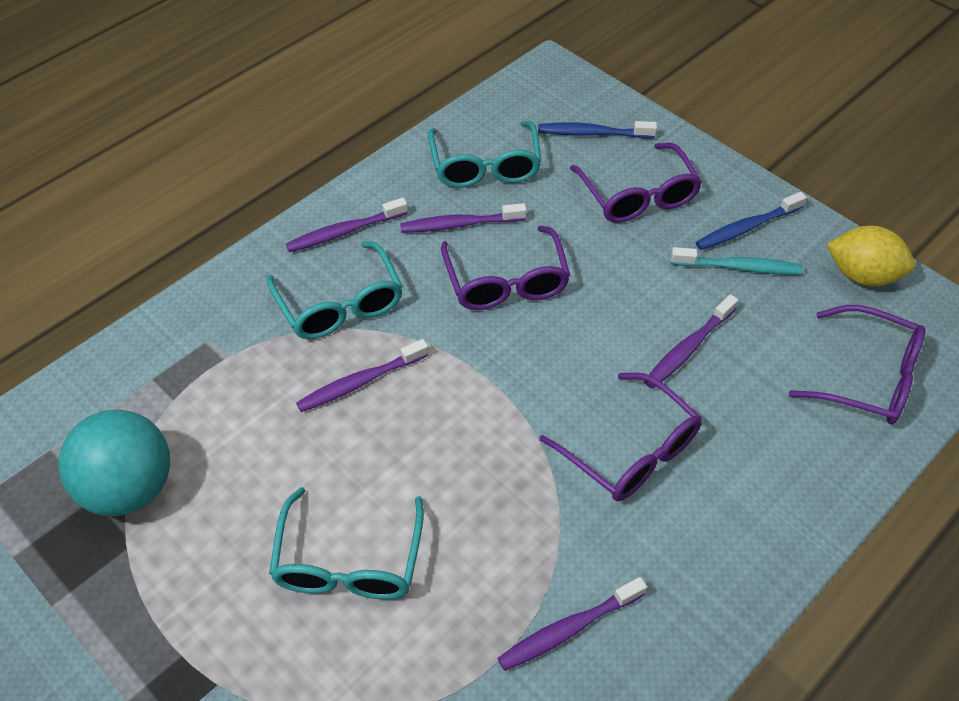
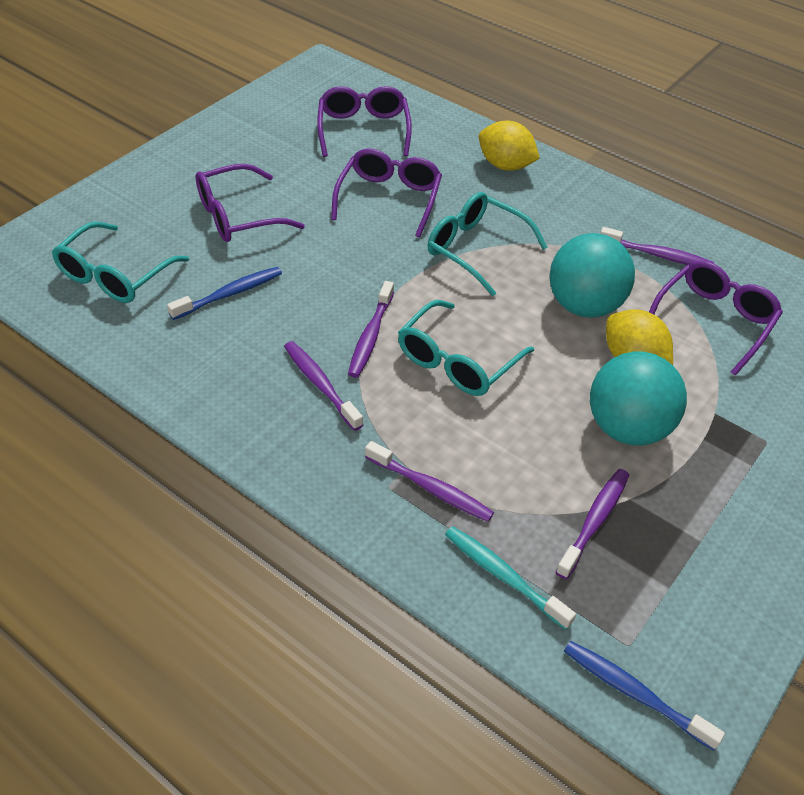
turquoise ball: [58,410,170,516] = 1 -> [549,233,635,318] [590,352,687,445] = 2
yellow lemon: [826,226,915,287] = 1 -> [479,121,540,171] [606,309,673,365] = 2

